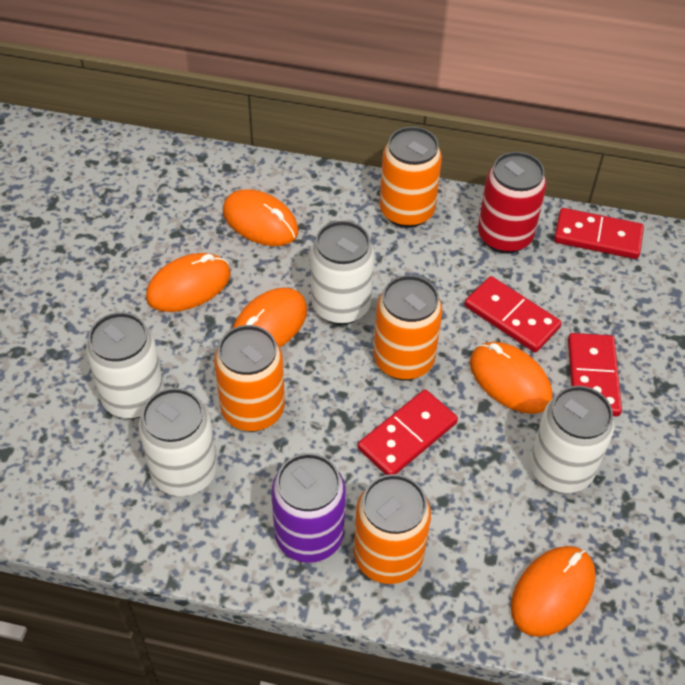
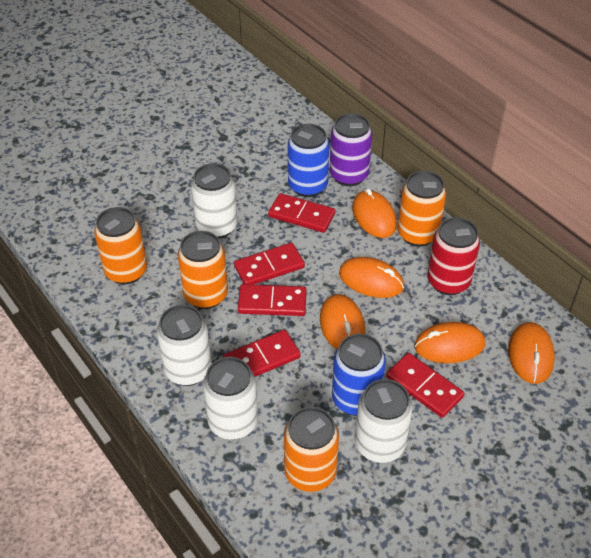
blue can: none = 0 -> [288,124,329,197] [332,334,386,416] = 2
red domino: [358,389,458,475] [465,276,562,353] [554,208,644,259] [568,333,622,416] = 4 -> [223,330,301,377] [234,243,305,285] [238,284,307,316] [268,193,335,233] [386,353,464,418] = 5

